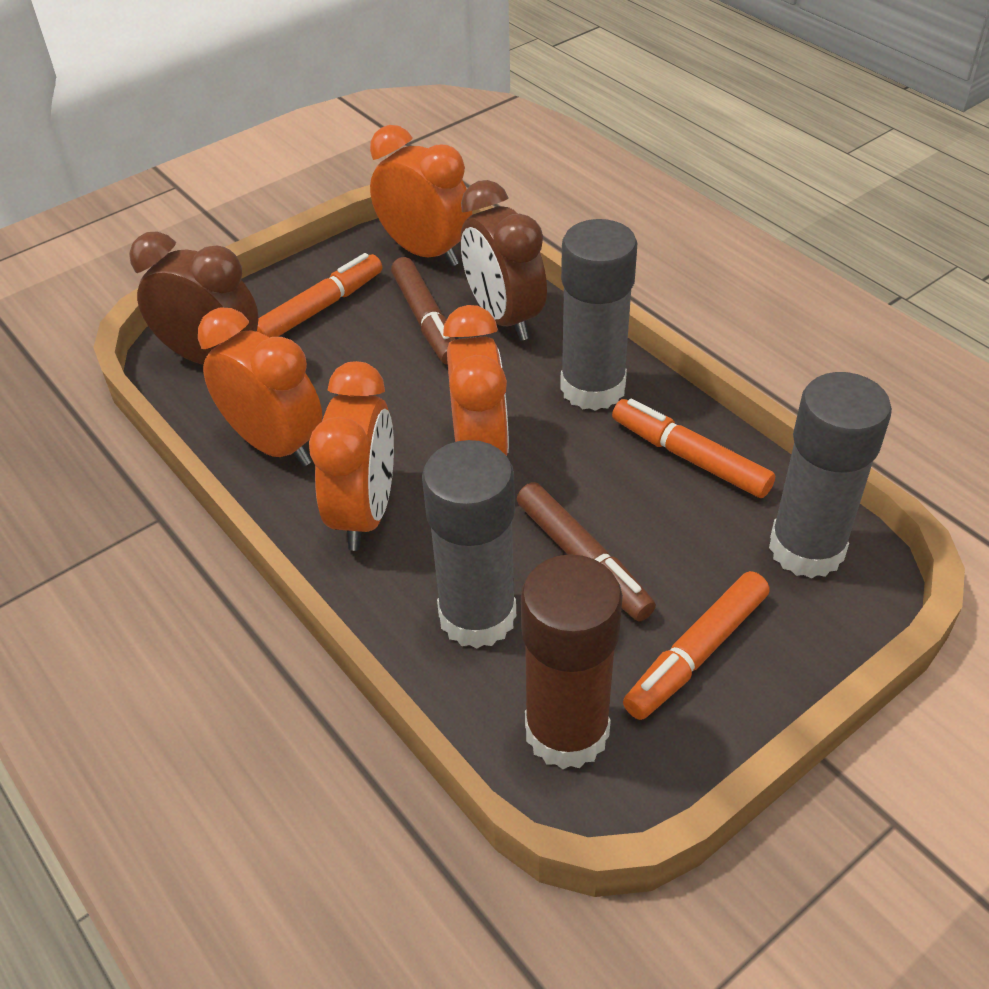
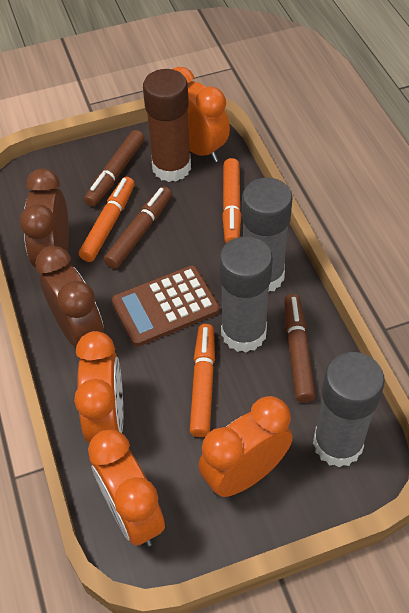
brown calculator: none = 0 -> [112,265,220,347] = 1
brown marker: [391,257,455,365] [517,482,656,621] = 2 -> [84,130,144,207] [104,186,172,269] [284,294,315,403] = 3

